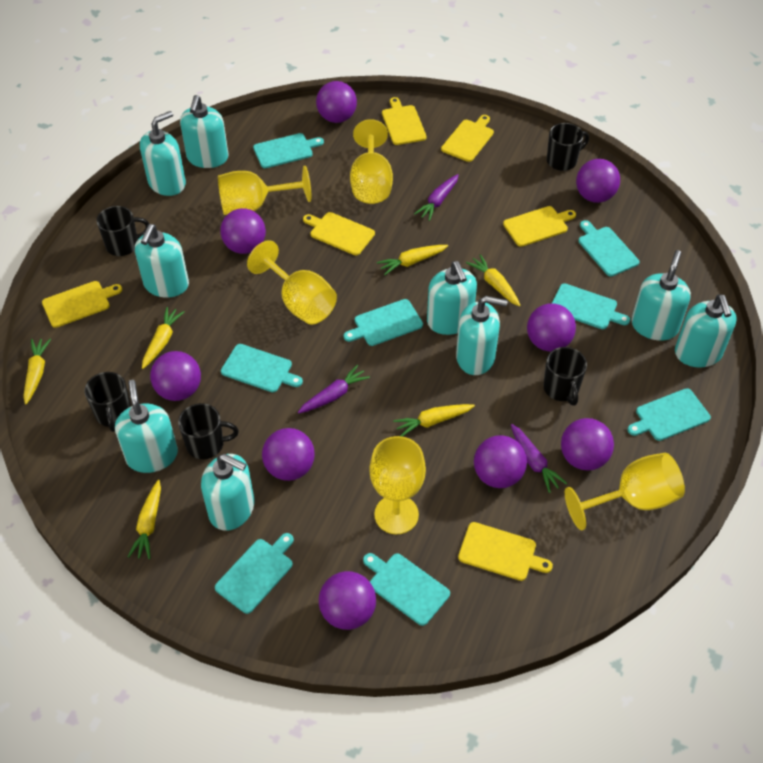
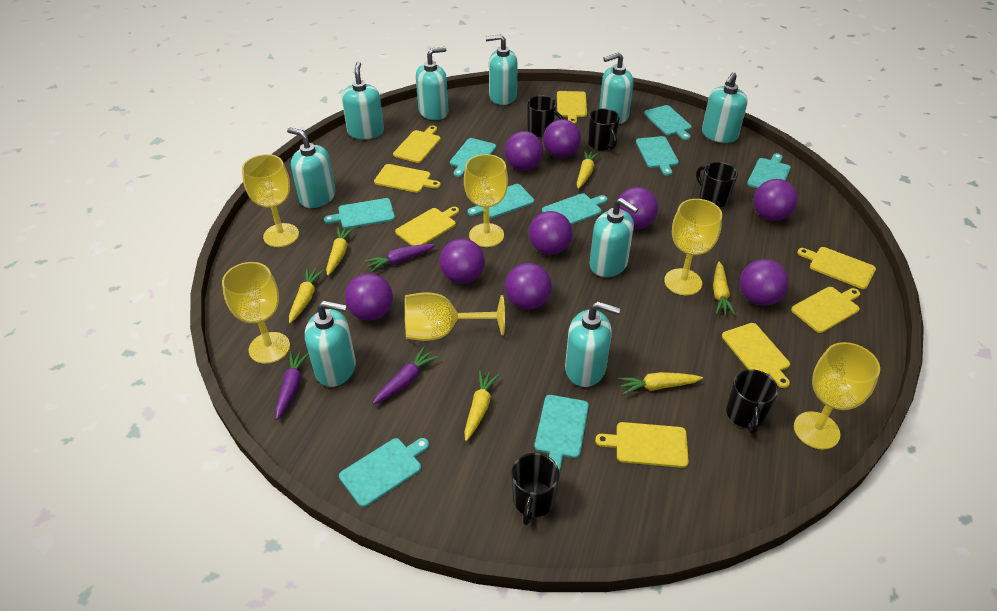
turquoise cutting board: [215,533,294,614] [221,344,303,392] [253,133,324,168] [344,299,423,346] [363,553,450,626] [552,283,630,329] [578,220,639,277] [627,388,711,441] = 8 -> [324,198,395,229] [339,438,429,507] [450,138,496,177] [467,184,534,218] [534,395,589,471] [542,193,607,225] [636,136,679,176] [644,105,692,140] [747,153,791,188] = 9
yellow cutting board: [42,281,122,328] [303,212,375,255] [382,97,427,145] [441,115,494,162] [458,522,553,581] [503,206,576,247] = 6 -> [374,164,441,193] [393,126,441,163] [395,207,459,246] [557,91,587,124] [595,422,689,468] [722,323,790,388] [791,287,860,333] [797,247,876,289] = 8
yellow goblet: [218,166,311,215] [247,240,337,324] [350,119,393,204] [369,436,426,534] [565,453,685,531] = 5 -> [222,262,290,364] [242,154,299,247] [405,292,505,341] [464,154,508,247] [664,199,722,295] [794,342,880,449] = 6

